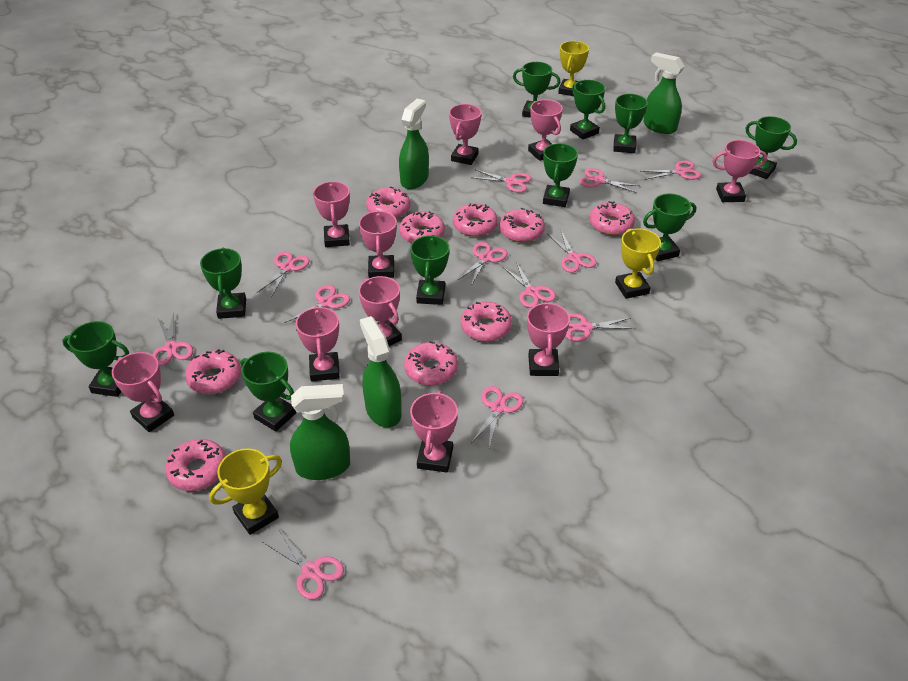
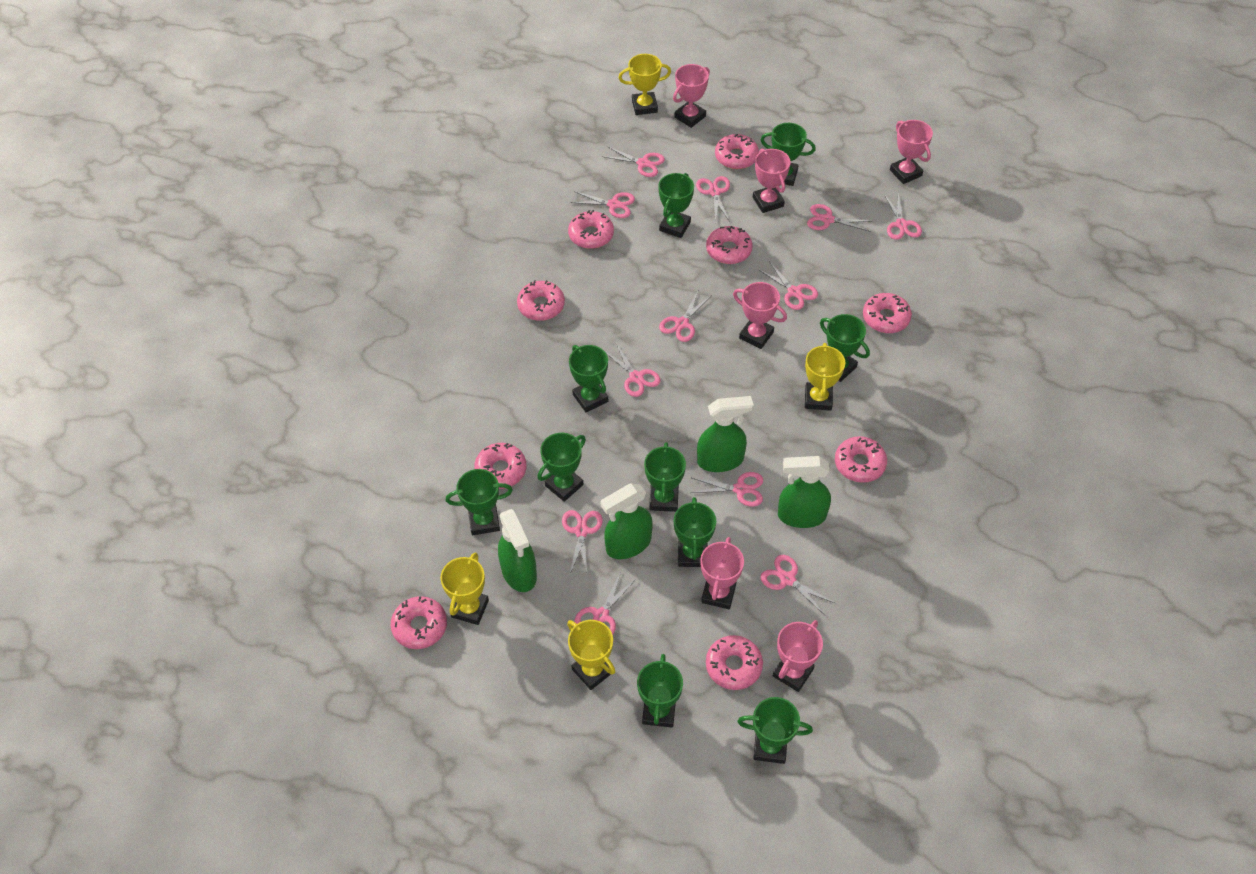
pink trophy: [112,352,174,432] [296,306,340,382] [313,181,350,247] [359,211,397,278] [359,276,402,346] [410,390,458,472] [449,104,481,165] [527,302,570,376] [528,100,563,161] [712,140,767,202] = 10 -> [673,64,710,128] [700,537,744,609] [733,282,787,349] [753,149,791,213] [773,620,823,692] [890,120,933,184] = 6
yellow trophy: [209,448,282,535] [558,41,589,96] [615,229,661,299] = 3 -> [441,552,489,625] [567,620,615,690] [619,54,671,115] [805,343,845,411] = 4

